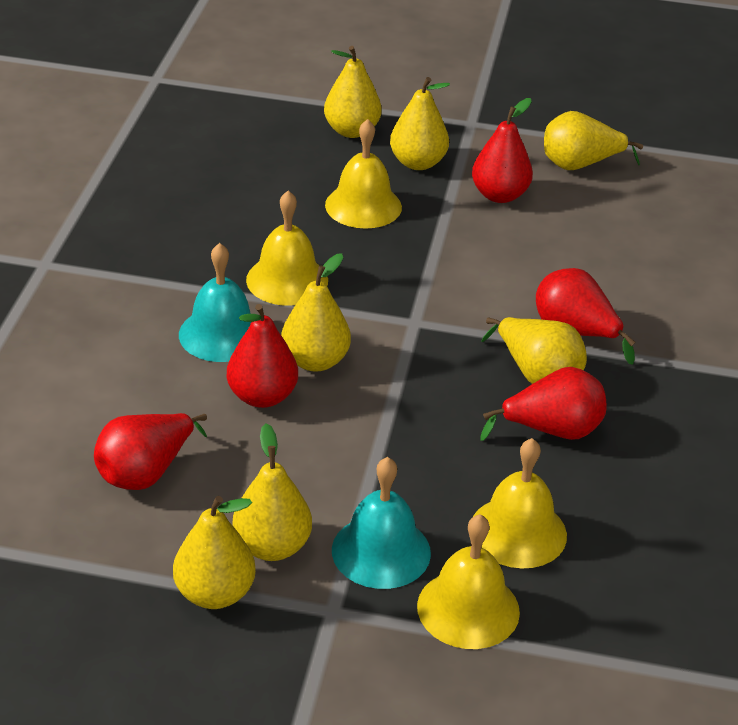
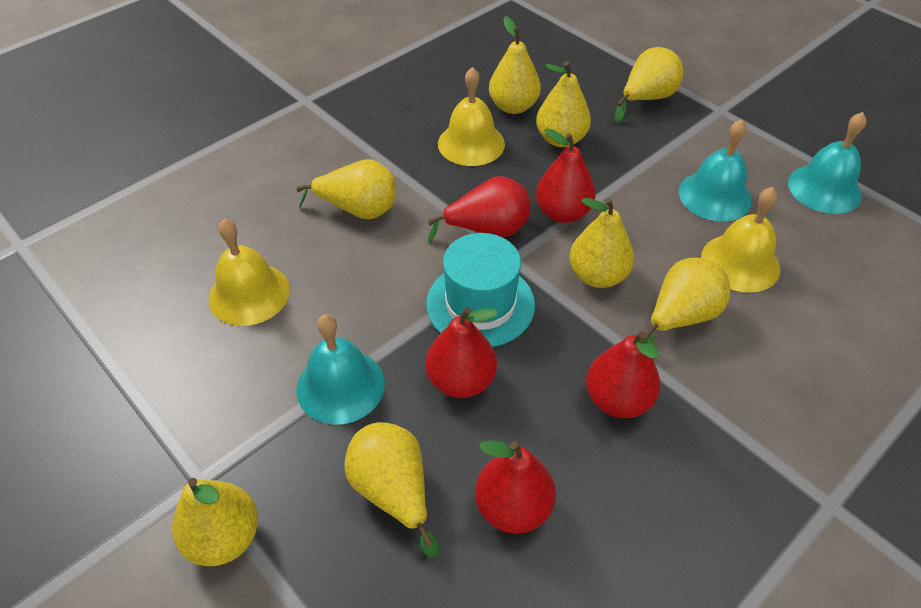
turquoise bell: [179,243,251,362] [332,457,431,589] = 2 -> [296,314,385,425] [679,119,752,222] [788,112,867,214] = 3
turquoise hat: none = 0 -> [426,233,535,347] = 1
yellow bell: [246,190,328,306] [325,119,402,229] [417,514,520,649] [473,438,567,568] = 4 -> [209,219,290,326] [438,67,505,166] [701,187,780,293] = 3
yellow pear: [173,496,256,609] [232,424,312,561] [281,253,351,372] [324,46,382,138] [390,77,450,170] [481,317,587,384] [544,111,643,170] = 7 -> [172,478,258,566] [296,159,396,220] [344,422,439,558] [489,16,541,114] [536,61,591,147] [569,198,634,288] [615,47,683,123] [643,258,730,345] = 8

